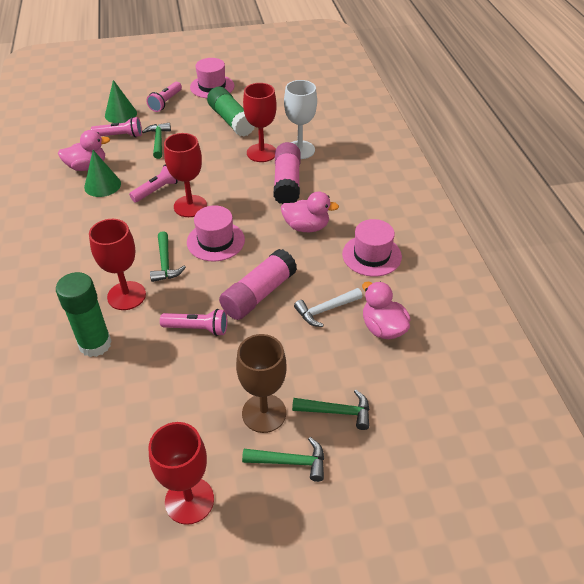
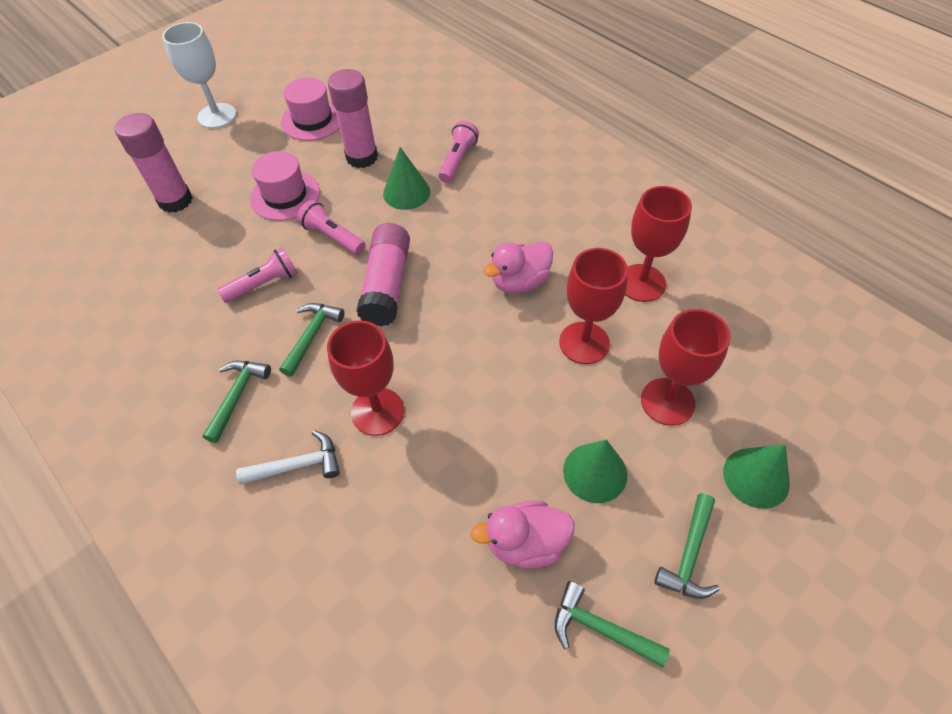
brown goblet: [236,334,287,433] = 1 -> none = 0
green cone: [84,150,121,197] [105,80,137,123] = 2 -> [383,147,430,210] [563,439,627,503] [723,445,790,509] = 3
green glue stick: [56,272,112,357] [207,87,254,137] = 2 -> none = 0
pink duck: [58,130,110,171] [281,192,339,232] [362,282,411,339] = 3 -> [471,500,575,569] [484,241,553,293] = 2
pink flashlight: [91,117,142,138] [129,164,179,202] [146,82,182,112] [160,309,227,336] = 4 -> [217,247,298,303] [297,200,365,255] [438,121,479,183] = 3
pink glue stick: [219,249,297,320] [273,142,300,205] = 2 -> [115,113,193,213] [328,69,378,168] [356,223,410,326] = 3
pink hat: [187,205,245,262] [190,58,234,98] [342,219,402,277] = 3 -> [250,151,320,221] [281,78,340,141] = 2

